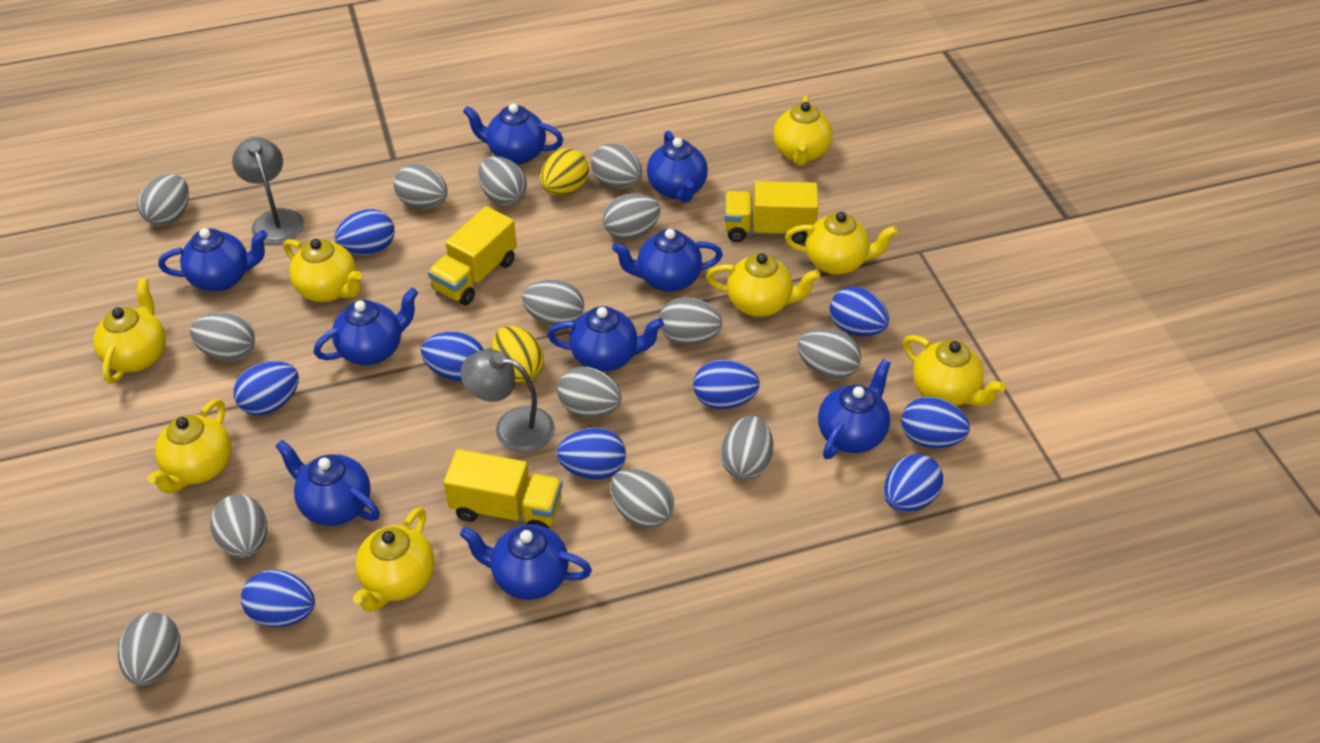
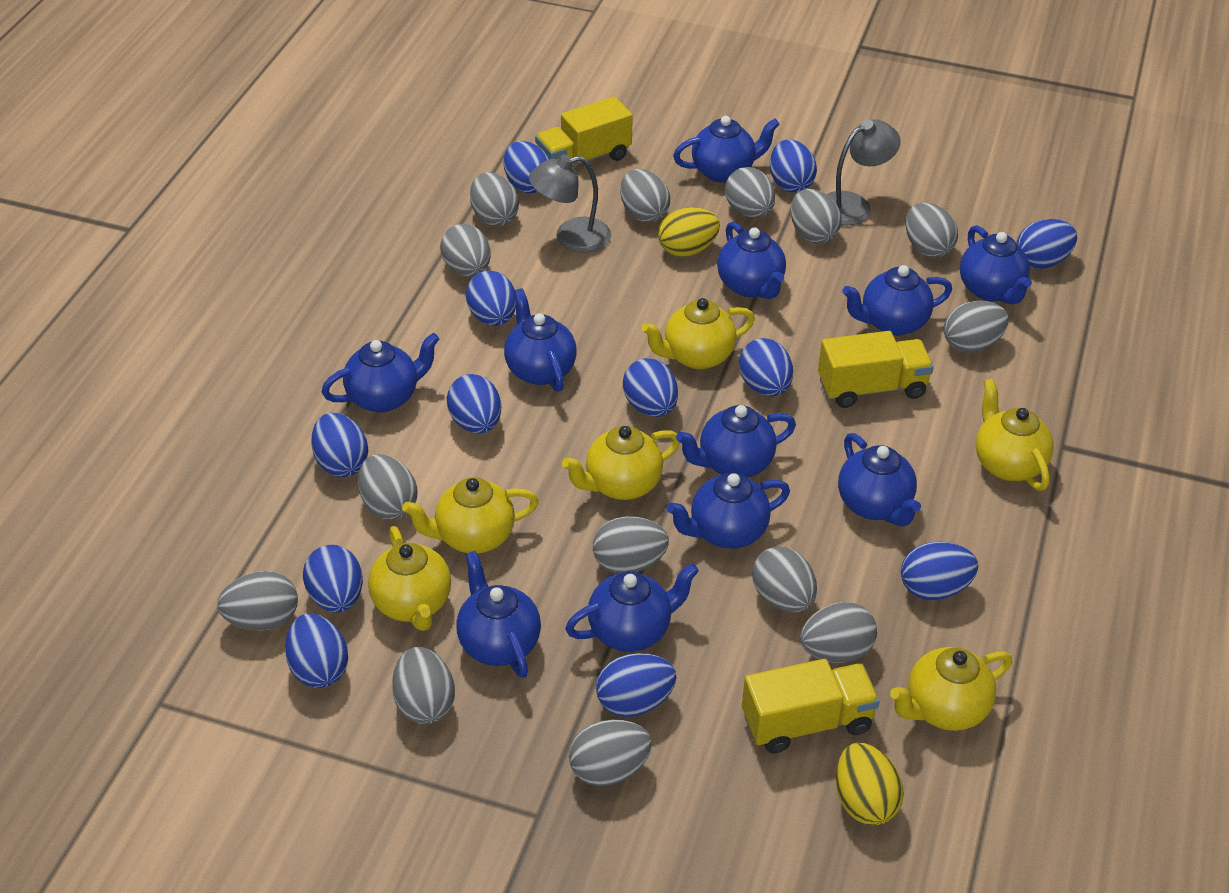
blue egg: [233,361,299,415] [241,570,315,627] [335,209,395,255] [421,331,484,381] [556,428,626,480] [693,360,760,409] [830,286,889,337] [884,454,943,512] [901,397,970,448] = 9 -> [285,613,348,688] [303,545,363,612] [311,413,368,477] [447,374,501,434] [466,270,516,326] [504,141,549,193] [596,653,676,717] [623,358,678,417] [739,338,793,396] [770,139,817,193] [901,542,978,600] [1016,219,1077,269] = 12
blue teapot: [158,228,268,292] [275,440,380,526] [314,288,418,365] [460,524,592,600] [463,103,563,165] [547,306,664,372] [612,229,723,292] [647,130,708,203] [818,359,891,459] = 9 -> [322,333,440,412] [456,551,541,678] [504,288,577,392] [565,563,699,652] [667,473,790,549] [673,116,780,183] [676,405,796,478] [717,222,786,299] [838,433,921,527] [842,265,952,336] [960,225,1032,304] = 11
yellow teapot: [93,278,166,384] [147,399,232,494] [283,239,362,302] [353,507,435,612] [706,253,820,317] [773,96,833,166] [785,212,898,275] [903,335,1006,406] = 8 -> [368,526,451,631] [402,477,539,554] [562,426,680,500] [642,298,755,369] [890,647,1012,731] [976,378,1054,491] = 6

